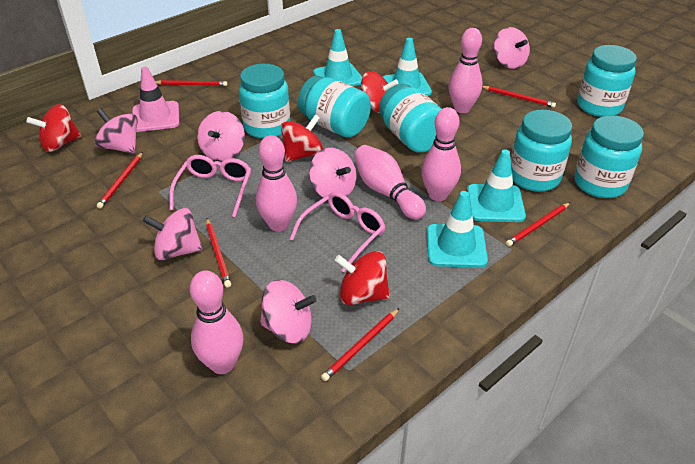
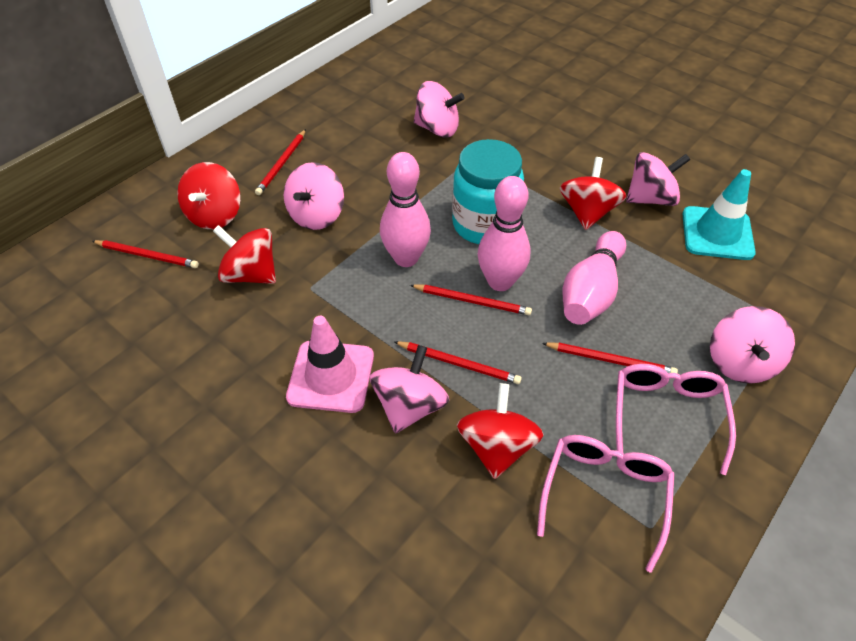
pink bowling pin: [190,270,243,374] [256,135,297,232] [354,145,426,220] [421,107,461,201] [449,28,483,113] = 5 -> [380,152,431,267] [478,176,530,291] [563,231,626,325] = 3
pink spinning top: [95,108,138,154] [143,208,203,261] [197,111,245,161] [260,280,317,343] [309,148,357,198] [494,27,530,69] = 6 -> [284,162,344,230] [370,345,449,434] [414,81,465,138] [626,152,691,206] [710,306,795,384] = 5
red pencil: [97,152,143,209] [155,80,227,86] [206,219,231,287] [321,308,400,381] [482,86,556,108] [506,203,570,246] = 6 -> [92,240,199,268] [255,129,306,195] [394,341,522,384] [410,285,532,315] [542,343,678,373] = 5
turquoise jar: [239,64,290,139] [298,76,371,138] [379,84,441,153] [511,110,572,192] [575,115,644,198] [577,45,637,117] = 6 -> [452,139,524,244] = 1
turquoise traffic cone: [313,29,362,86] [383,38,432,96] [427,191,488,268] [467,149,526,222] = 4 -> [682,169,756,260] = 1

